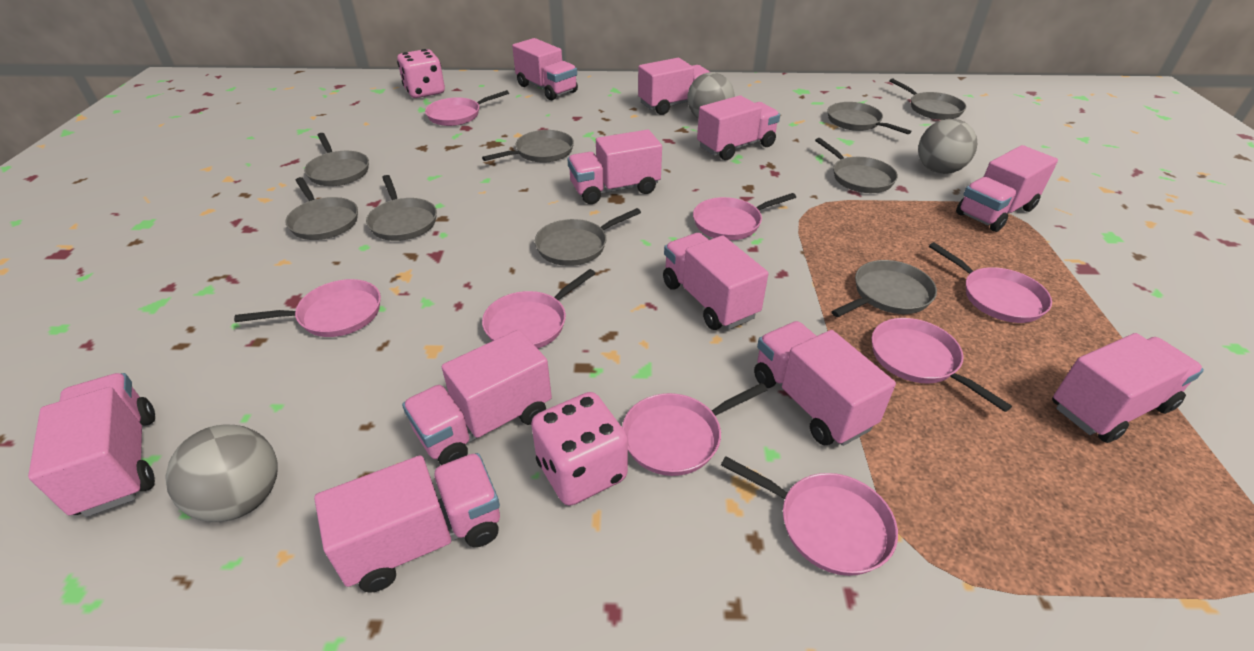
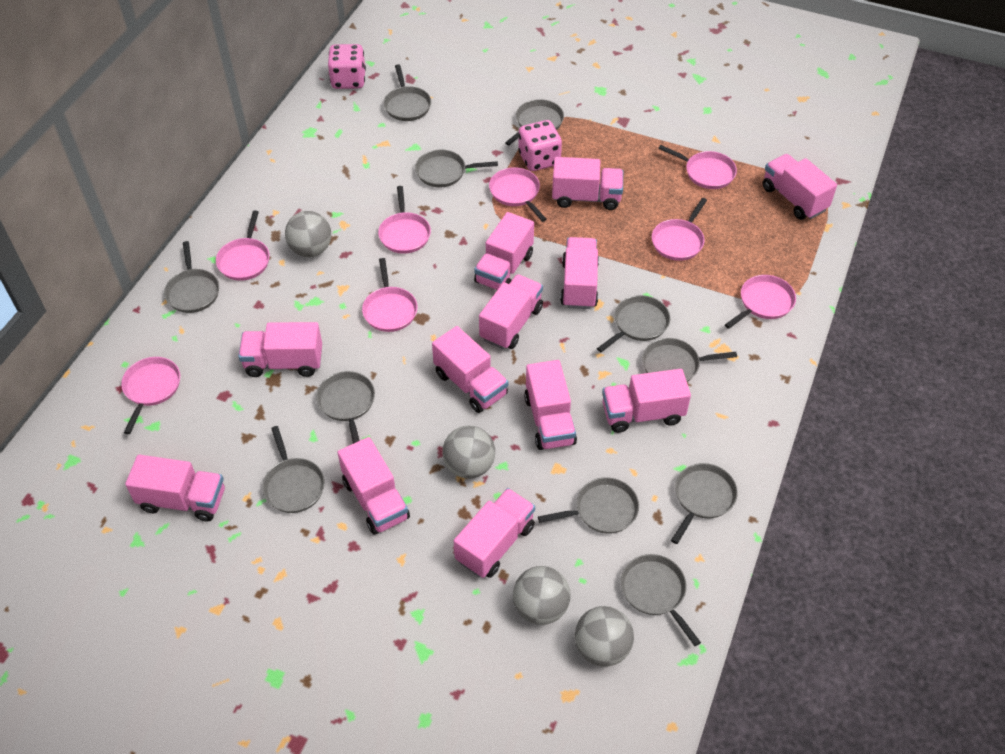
grey ball: [165,425,278,522] [687,72,735,119] [918,119,977,174] = 3 -> [285,211,331,257] [442,426,495,479] [513,566,570,625] [575,606,634,667] = 4
grey pan: [286,177,358,240] [304,133,369,186] [366,175,437,241] [482,130,574,163] [535,208,641,266] [815,138,898,193] [827,102,912,134] [831,260,937,317] [889,78,966,120] = 9 -> [164,241,219,313] [262,426,325,513] [316,371,375,444] [384,64,431,121] [415,150,498,187] [505,99,564,146] [538,477,639,534] [597,295,670,352] [621,554,701,646] [642,338,737,382] [671,463,738,544] = 11
pink truck: [28,373,155,517] [314,453,500,593] [402,330,552,465] [512,38,578,100] [567,130,662,204] [638,58,710,115] [663,233,768,330] [697,95,780,160] [754,321,896,446] [956,145,1058,232] [1052,333,1204,443] = 11 -> [125,455,225,521] [238,322,322,377] [337,437,410,534] [432,326,508,413] [454,488,535,578] [474,212,534,290] [479,274,543,349] [524,360,577,450] [552,157,623,210] [560,237,599,309] [602,369,691,433] [763,154,837,220] = 12

